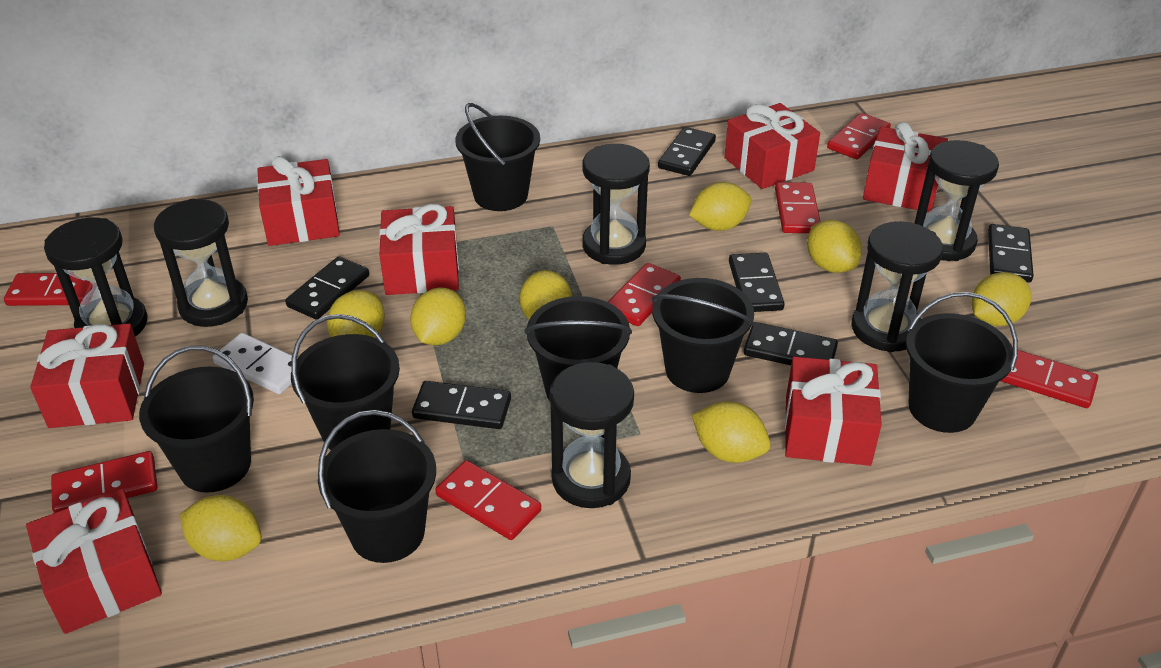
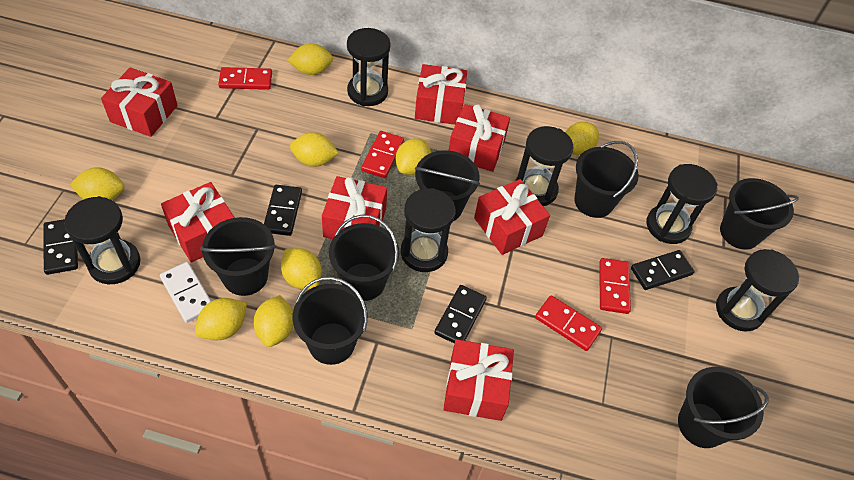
black domino: [285,256,369,320] [412,381,511,429] [658,127,716,176] [729,253,785,312] [744,322,838,365] [988,224,1034,283] = 6 -> [44,219,78,275] [264,185,302,236] [434,285,487,344] [631,250,695,290] = 4
red domino: [4,273,93,306] [51,451,157,513] [435,460,541,540] [608,263,681,326] [775,182,820,233] [827,113,891,159] [1001,350,1098,408] = 7 -> [218,67,272,90] [361,131,404,178] [535,295,602,351] [599,258,631,314] = 4

